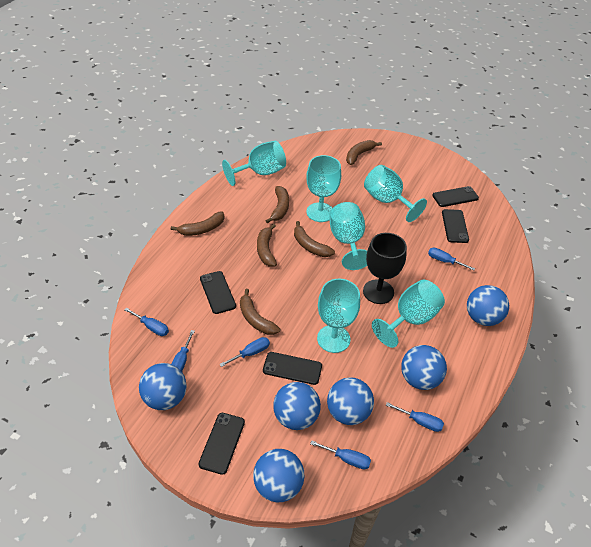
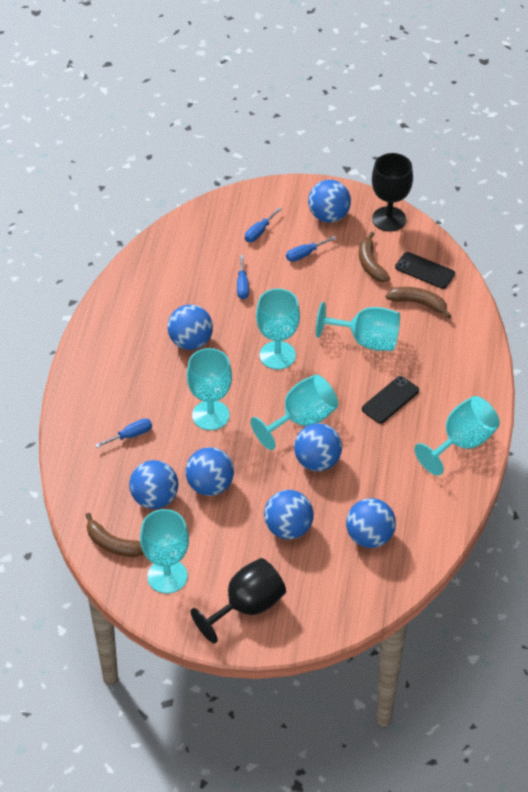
black goblet: [363,233,407,304] = 1 -> [190,558,286,644] [372,153,413,232] = 2
black phone: [199,413,245,475] [200,271,236,314] [263,352,322,385] [432,186,479,207] [442,209,469,243] = 5 -> [362,376,419,424] [395,252,455,289] = 2
blue ball: [139,363,187,410] [253,449,304,502] [273,382,321,430] [327,377,374,425] [401,345,447,390] [467,285,509,326] = 6 -> [129,460,178,509] [168,304,213,350] [185,447,234,496] [264,490,314,539] [294,423,342,471] [308,180,351,223] [346,498,396,548] = 7
blue screwdriver: [124,308,169,336] [172,330,195,371] [219,337,270,367] [310,441,371,469] [386,402,444,432] [428,248,475,271] = 6 -> [95,418,152,448] [237,255,249,299] [245,207,282,242] [286,236,336,262] = 4
brown banana: [171,211,224,236] [240,289,280,335] [257,224,277,267] [266,186,289,223] [294,221,335,257] [346,140,382,165] = 6 -> [86,513,144,557] [359,231,390,282] [385,287,451,318] = 3

